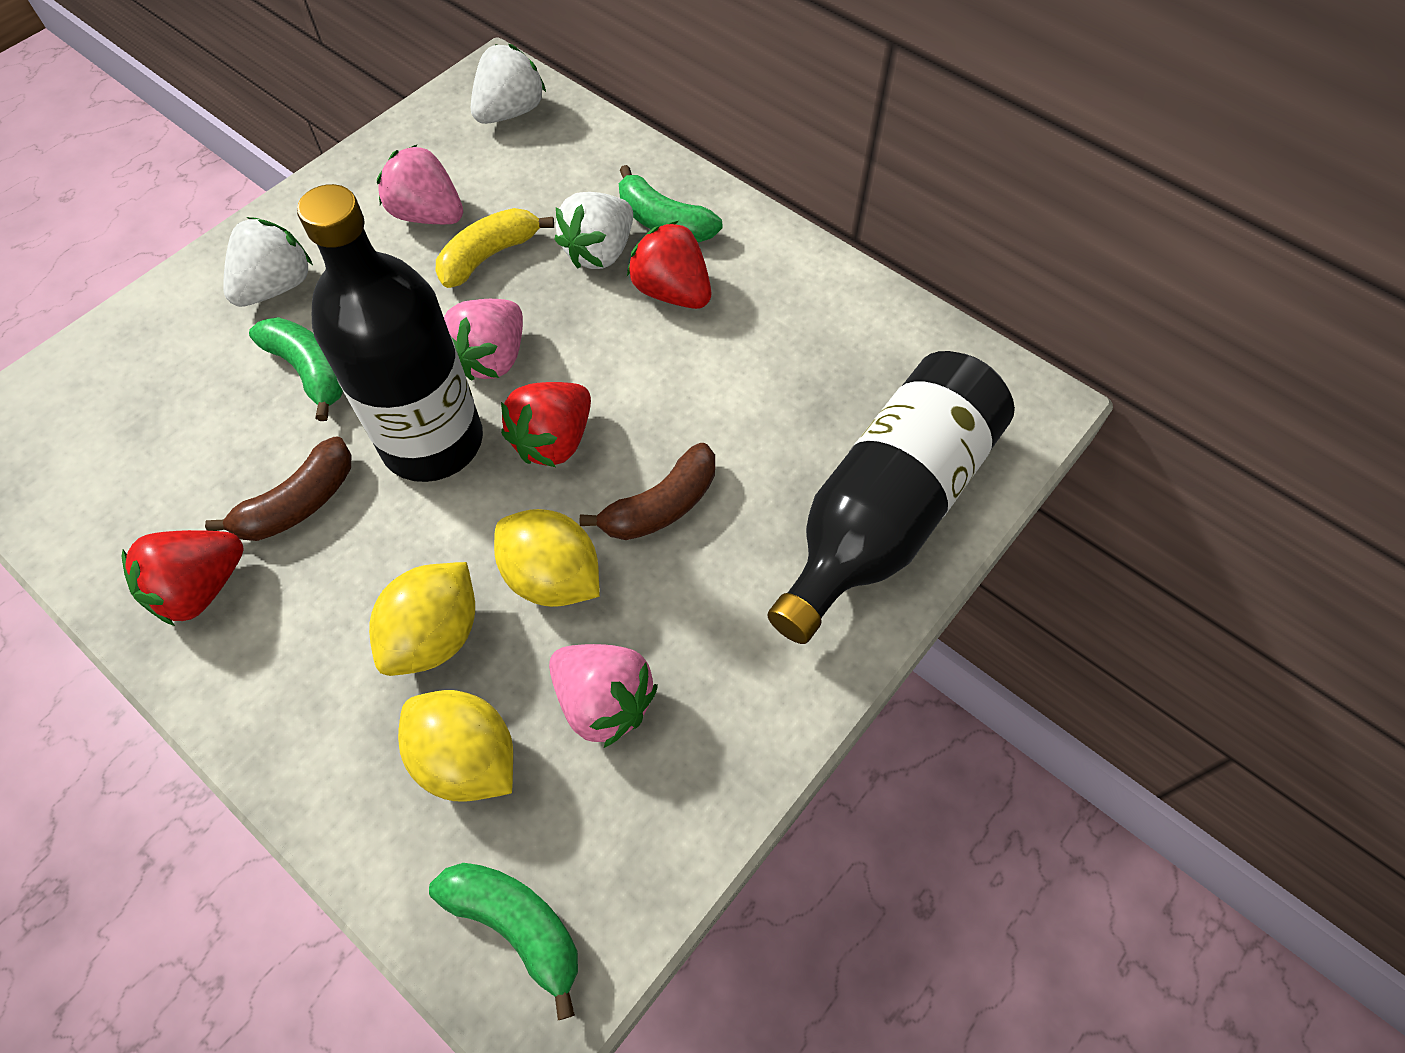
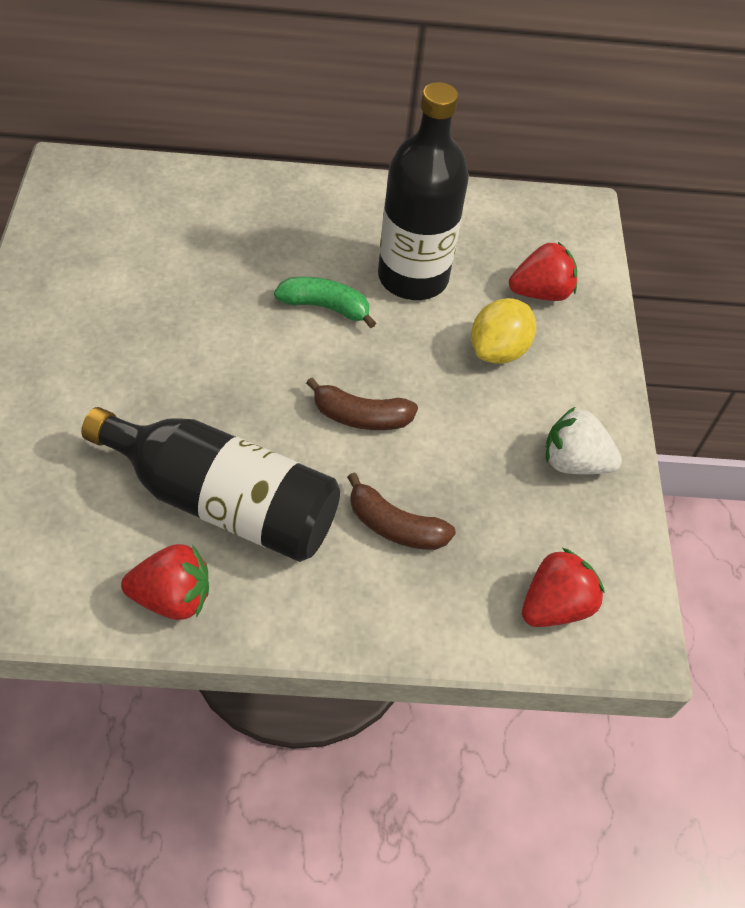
green banana: [249,317,343,421] [429,863,578,1020] [619,165,723,242] = 3 -> [274,277,376,328] = 1
pink strawberry: [377,144,463,224] [444,299,523,381] [549,644,658,748] = 3 -> none = 0
white strawberry: [223,217,313,307] [471,44,546,124] [554,192,633,269] = 3 -> [546,407,622,474] = 1
yellow banana: [436,208,554,288] = 1 -> none = 0
yellow lemon: [369,562,475,676] [398,690,513,802] [494,509,599,607] = 3 -> [471,298,536,364] = 1

